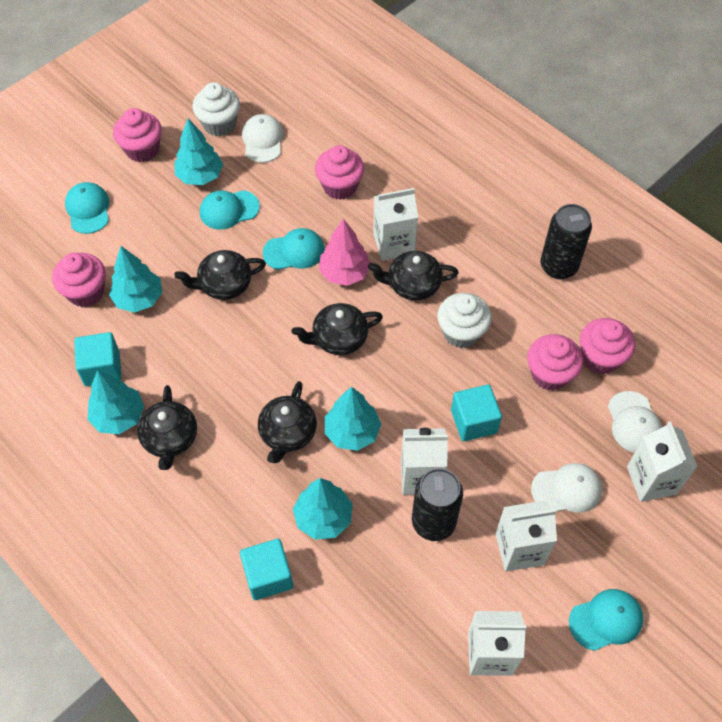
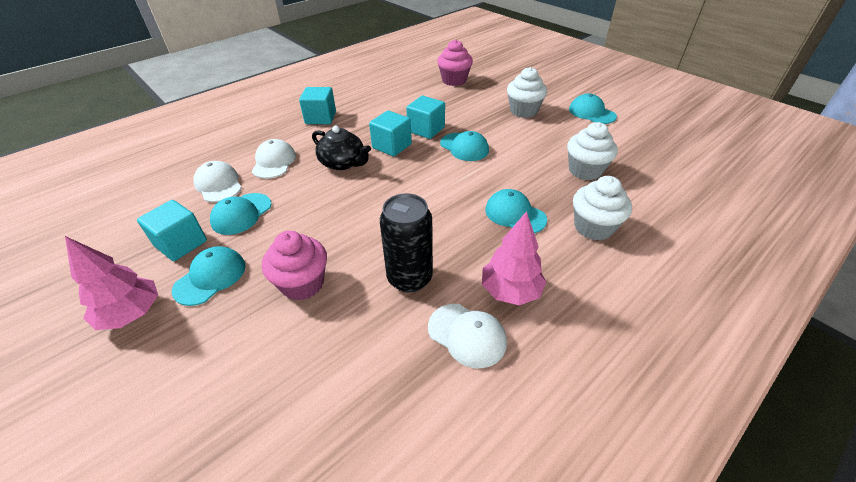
black can: [412,468,463,541] [541,204,592,279] = 2 -> [380,193,433,293] = 1
black teapot: [137,385,197,470] [174,250,266,300] [258,381,317,463] [292,303,383,355] [368,251,459,300] = 5 -> [312,126,371,170] = 1
pink cupcake: [52,253,106,307] [113,108,162,162] [315,145,364,200] [527,334,583,391] [580,318,635,374] = 5 -> [262,231,327,300] [437,39,473,86] = 2
pink tree: [319,219,370,286] = 1 -> [65,236,158,330] [482,211,546,305] = 2
turquoise cap: [65,182,109,234] [200,190,260,230] [263,228,324,270] [569,589,644,651] = 4 -> [172,246,245,306] [210,193,271,235] [440,131,489,161] [485,189,547,233] [569,93,617,124] = 5
turquoise cube: [74,332,122,386] [240,539,293,600] [451,385,502,441] = 3 -> [137,200,207,261] [299,87,336,124] [369,111,412,157] [406,96,445,139] = 4
turquoise tree: [88,370,144,434] [109,246,163,313] [175,118,223,185] [293,478,353,540] [325,387,381,451] = 5 -> none = 0
white carton: [373,188,418,261] [401,428,448,495] [468,611,527,676] [495,500,557,572] [627,421,698,502] = 5 -> none = 0
white cupcake: [192,82,240,136] [437,293,492,348] = 2 -> [507,67,547,118] [567,122,618,180] [573,176,632,241] = 3

